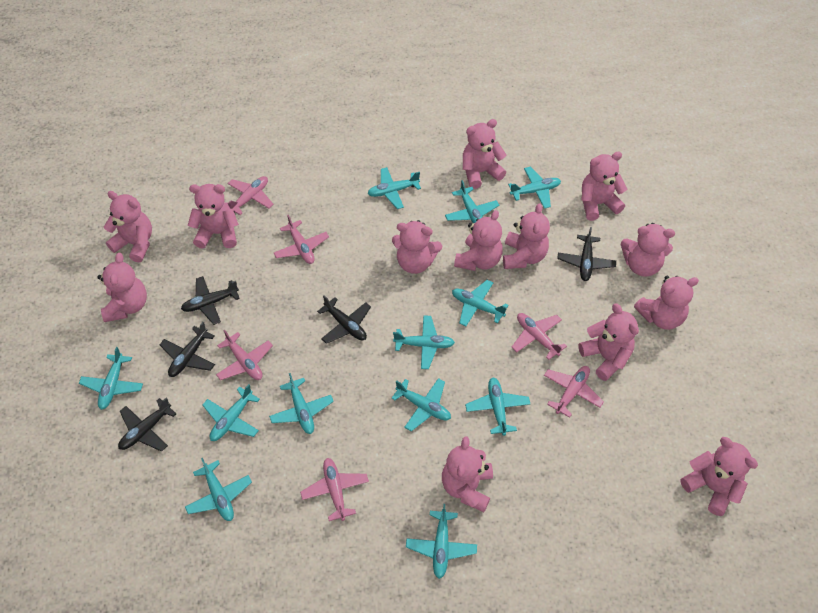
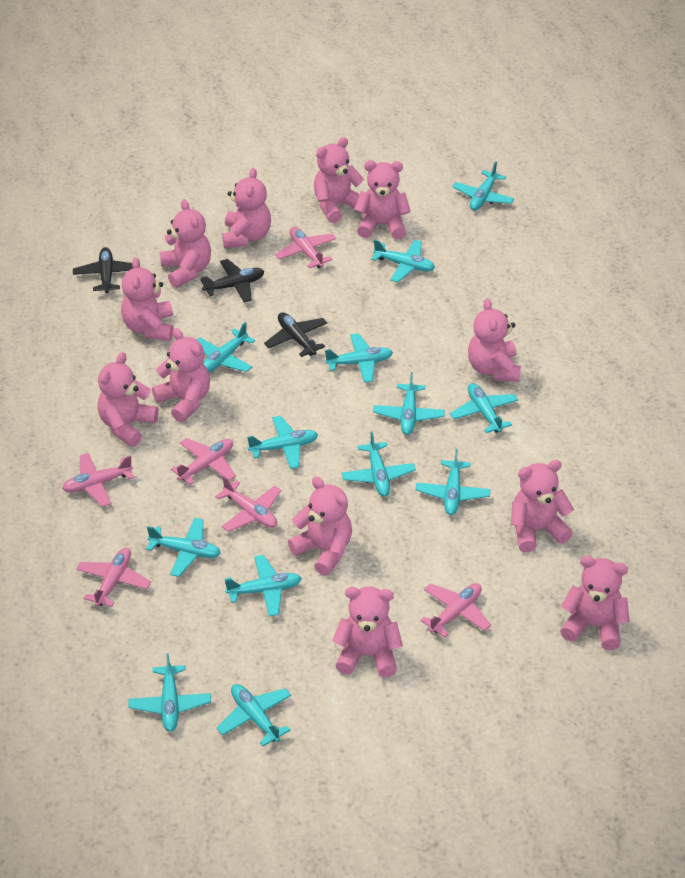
black plane: [118,397,176,452] [160,322,215,377] [181,276,240,325] [317,295,371,344] [557,227,616,281] = 5 -> [73,247,133,293] [200,259,264,302] [264,312,327,357] = 3
pink teddy bear: [97,253,147,322] [104,191,152,263] [188,184,239,249] [392,220,442,274] [442,436,493,512] [454,210,503,271] [463,119,507,189] [503,203,550,269] [578,303,639,381] [581,152,627,221] [621,223,675,276] [634,276,699,330] [680,437,758,516] = 13 -> [97,352,159,447] [121,257,173,341] [152,328,210,422] [160,199,211,288] [222,168,271,248] [288,477,352,576] [314,137,364,223] [332,586,403,677] [354,160,411,239] [468,298,521,382] [511,460,574,552] [560,556,630,650] = 12
turquoise plane: [79,347,143,410] [185,458,252,521] [203,384,260,441] [269,373,334,434] [368,167,421,209] [391,378,451,431] [393,315,455,369] [406,504,477,579] [445,180,499,223] [452,280,509,327] [465,377,530,436] [508,167,561,209] = 12 -> [128,653,211,732] [146,518,221,577] [197,322,255,372] [217,684,291,746] [225,555,302,617] [247,416,318,469] [325,333,393,383] [342,431,416,496] [371,239,435,282] [373,372,445,435] [416,449,491,515] [450,383,518,433] [452,161,514,211] = 13

